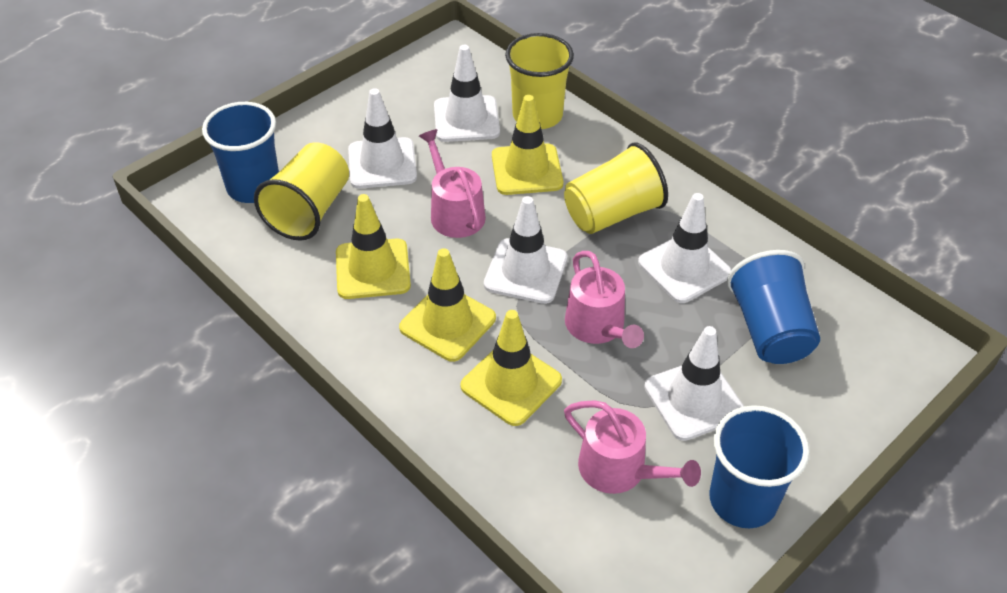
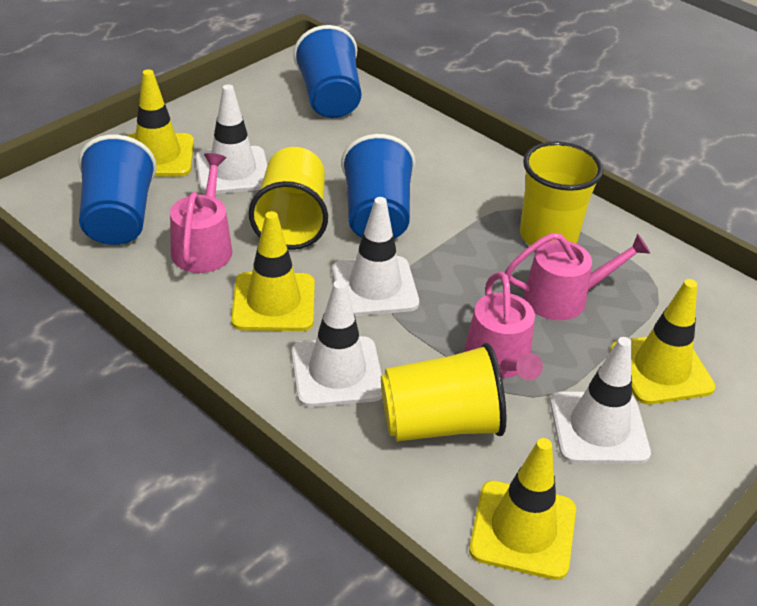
white traffic cone: [348,88,417,189] [434,45,500,142] [484,196,567,304] [638,193,732,303] [644,326,744,441] = 5 -> [195,84,267,194] [291,280,382,407] [332,197,419,316] [550,337,651,464] = 4

